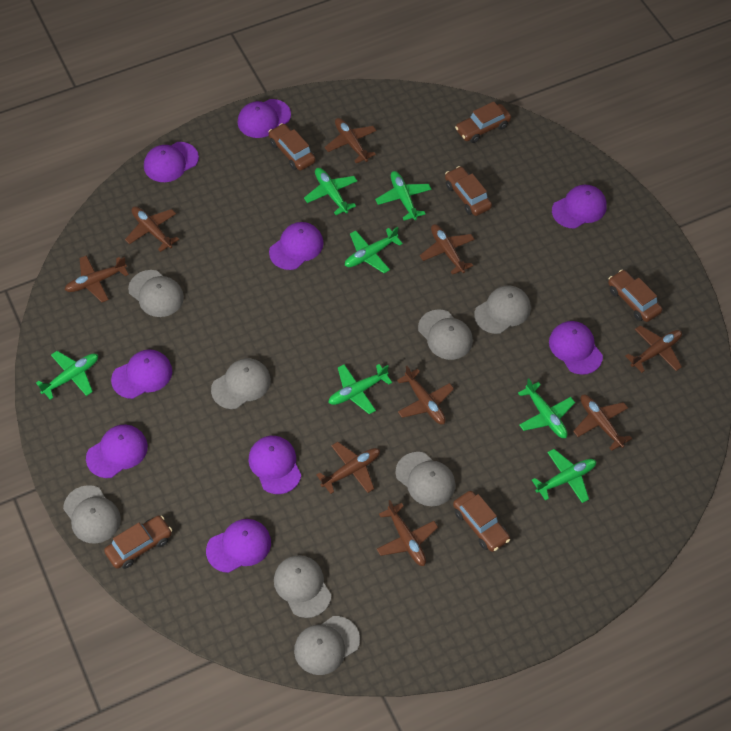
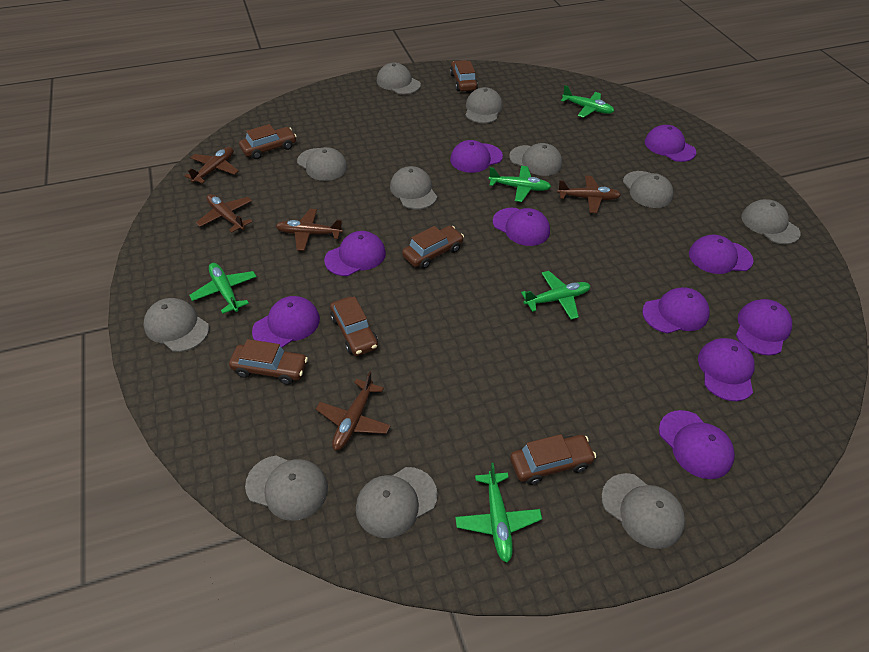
brown plane: [65,256,129,302] [125,206,179,252] [316,442,380,494] [325,118,377,163] [377,500,438,566] [397,366,454,424] [420,224,475,275] [573,395,632,451] [626,325,682,373] = 9 -> [185,147,239,184] [196,194,253,233] [276,209,343,251] [316,371,391,451] [557,176,621,213] = 5
green plane: [36,351,98,400] [304,168,357,215] [328,364,392,414] [345,227,403,273] [375,171,431,221] [518,378,575,438] [532,449,596,503] = 7 -> [189,263,257,314] [455,463,542,563] [488,166,551,202] [521,271,591,320] [561,85,614,118] = 5
grey cap: [63,485,121,544] [128,270,184,317] [211,358,271,409] [274,555,331,618] [294,616,360,675] [396,452,455,506] [418,310,473,360] [474,286,531,334] = 8 -> [144,298,209,352] [245,455,328,521] [297,147,348,181] [356,467,438,538] [377,63,421,95] [390,166,437,209] [465,87,503,123] [509,143,562,176] [601,473,685,549] [623,171,674,208] [741,199,800,244] = 11
purple cap: [86,425,148,478] [111,350,172,399] [144,142,199,182] [206,519,271,573] [237,99,291,138] [248,436,301,494] [269,222,324,270] [549,321,603,375] [552,185,607,229] = 9 -> [252,296,320,348] [324,231,386,276] [450,140,503,173] [493,208,550,246] [642,287,710,334] [645,125,696,162] [659,410,735,479] [689,234,754,274] [698,338,755,401] [736,299,792,355] = 10

